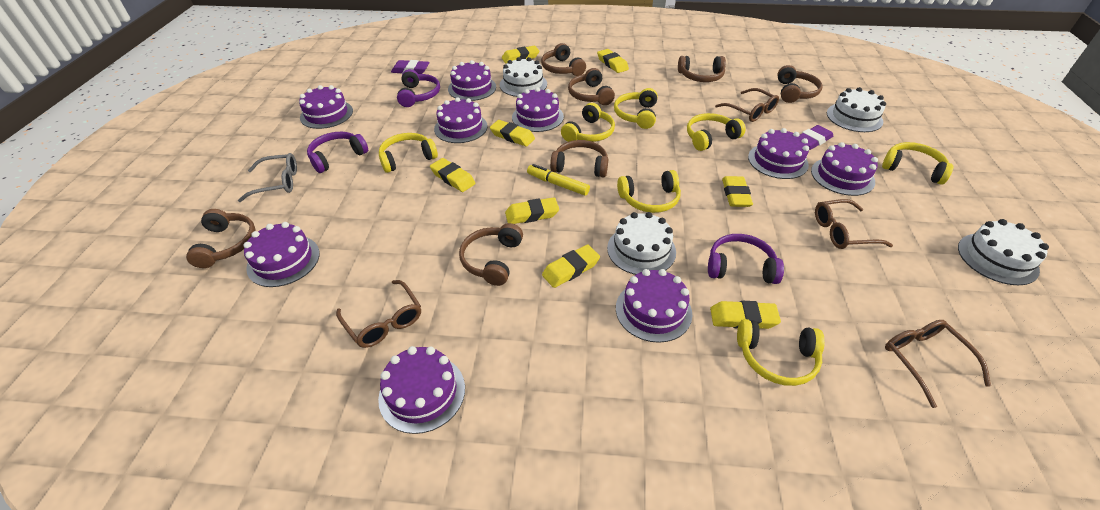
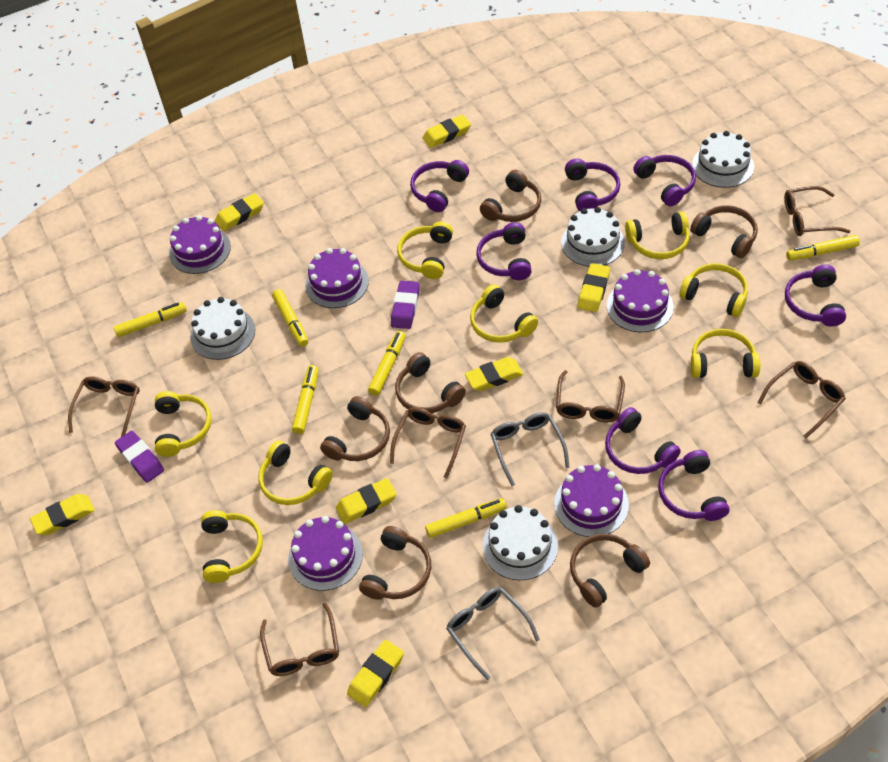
brown glasses: [336,280,421,348] [715,88,779,122] [815,199,893,249] [885,320,991,408] = 4 -> [68,376,140,437] [260,603,339,676] [390,407,466,479] [556,370,625,422] [757,361,846,439] [784,186,850,236] = 6
brown headphones: [186,209,256,268] [459,223,523,286] [541,43,586,76] [550,140,608,177] [568,68,615,105] [678,56,726,82] [777,65,822,103] = 7 -> [320,396,390,461] [359,526,431,600] [395,352,466,413] [480,170,542,222] [570,534,650,608] [690,205,758,258] = 6
grey glasses: [238,153,297,202] = 1 -> [446,587,540,680] [491,412,570,486] = 2
purple cake: [243,222,320,287] [299,85,353,129] [378,346,465,434] [434,97,487,143] [448,60,496,101] [512,87,564,132] [616,269,692,343] [748,128,809,179] [811,142,878,196] = 9 -> [169,215,231,274] [288,516,363,591] [305,248,369,308] [554,464,629,537] [607,269,674,332] = 5
purple headphones: [307,132,368,173] [397,69,440,107] [708,234,784,284] = 3 -> [410,160,469,212] [476,222,532,280] [565,159,621,211] [605,407,681,474] [633,155,696,207] [658,450,729,521] [785,265,846,327] = 7
yellow eraser: [430,158,476,192] [490,120,535,146] [502,46,539,64] [505,197,559,224] [542,244,600,288] [597,49,629,73] [710,301,781,329] [722,176,753,207] = 8 -> [30,494,95,535] [215,193,264,231] [336,478,397,524] [347,640,404,707] [423,115,471,148] [465,357,523,391] [578,263,610,312] = 7
yellow headphones: [379,133,438,173] [561,103,615,142] [614,88,658,129] [617,170,681,213] [687,113,746,151] [737,319,825,386] [882,142,954,185] = 7 -> [155,391,212,457] [201,510,263,583] [258,441,333,505] [397,222,453,279] [470,284,538,343] [625,212,690,259] [679,263,748,317] [691,329,760,378] = 8
yellow marker: [527,164,590,196] = 1 -> [114,302,187,337] [272,289,308,347] [292,365,318,434] [368,331,406,396] [425,498,507,538] [786,235,860,261] = 6

